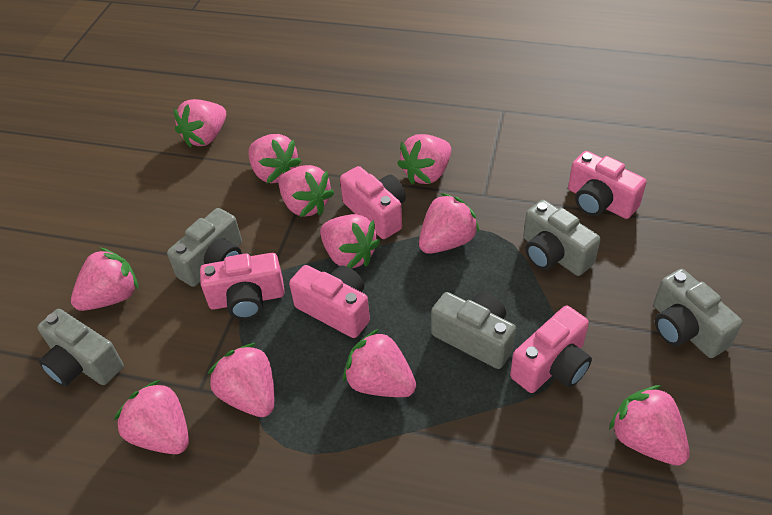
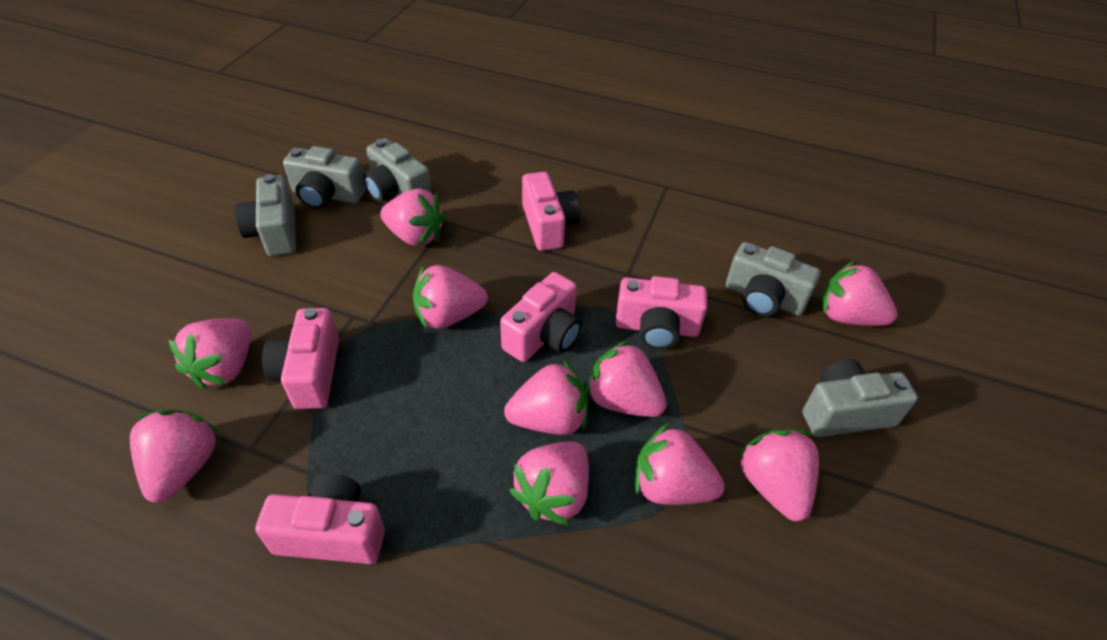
pink strawberry: [71,248,139,311] [114,380,189,454] [174,99,226,148] [208,343,274,417] [248,134,301,183] [279,165,335,217] [320,214,380,269] [343,329,416,397] [397,134,451,184] [419,193,480,254] [609,385,690,466] = 11 -> [130,410,220,503] [168,318,251,389] [380,189,446,246] [413,265,488,329] [504,360,588,435] [509,441,589,526] [586,340,667,417] [635,423,725,505] [737,430,819,521] [821,261,897,326] = 10

